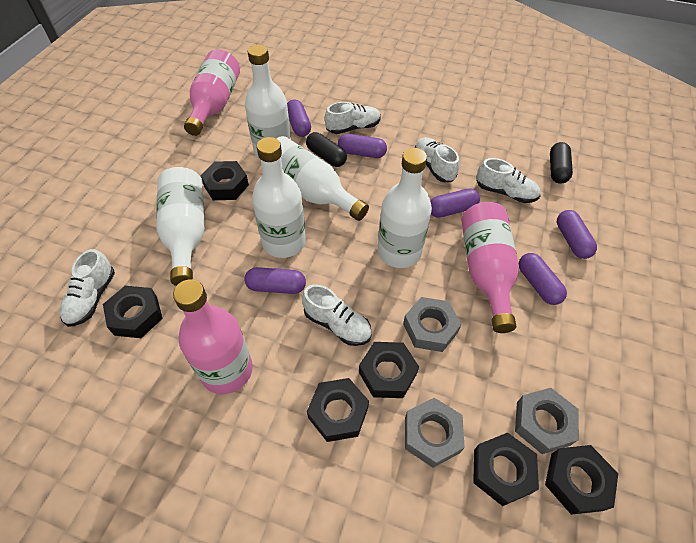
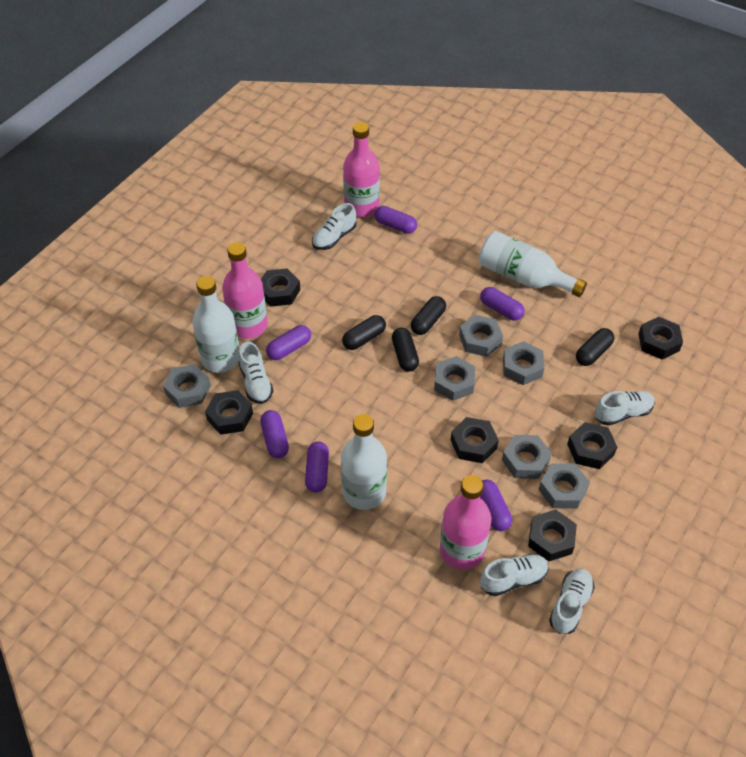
black capsule: [306,132,347,167] [550,142,573,184] = 2 -> [342,315,386,350] [392,328,419,372] [411,296,446,335] [576,328,614,366] = 4
grey nut: [403,297,462,352] [405,398,465,468] [515,388,579,454] = 3 -> [163,364,211,408] [434,356,475,401] [459,315,503,357] [502,435,552,479] [503,341,544,385] [539,463,590,509] = 6
white bottle: [156,167,205,286] [245,44,291,160] [252,137,306,258] [276,136,369,221] [378,148,432,268] = 5 -> [192,276,240,373] [341,414,387,510] [479,231,587,297] = 3

